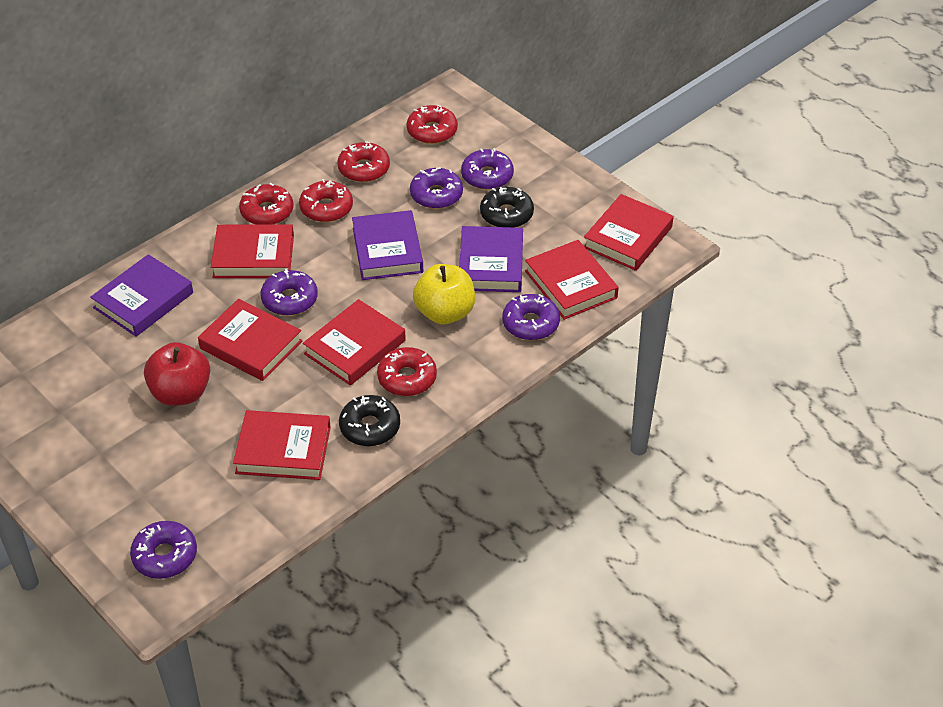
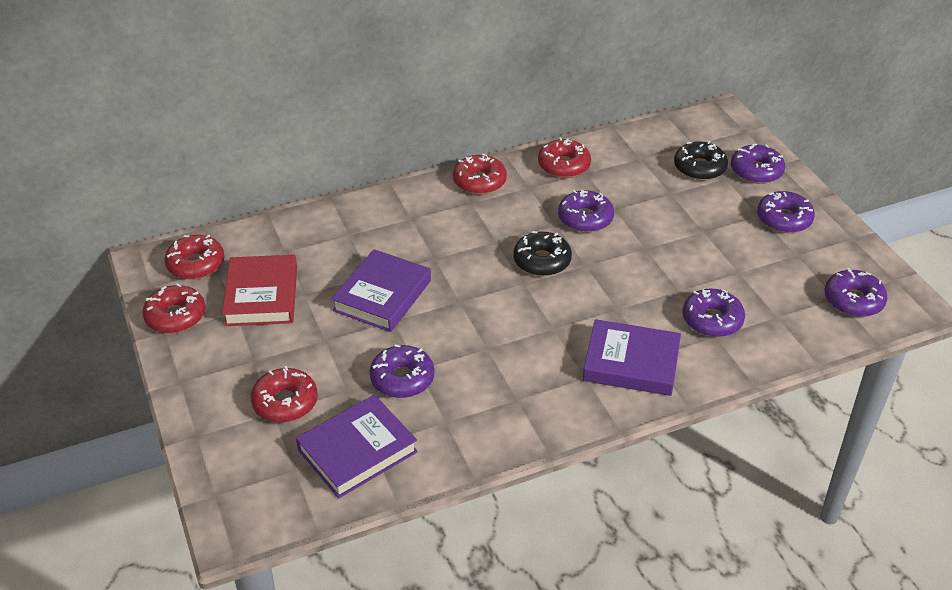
purple donut: [130,521,197,579] [260,269,318,316] [410,167,463,209] [461,148,514,190] [502,294,560,340] = 5 -> [370,344,434,398] [558,190,614,232] [682,289,745,337] [731,144,785,184] [757,191,815,233] [825,268,888,317] = 6
red apple: [144,342,210,406] = 1 -> none = 0
red book: [198,299,302,381] [211,224,294,278] [233,410,331,480] [303,299,406,386] [525,240,619,320] [584,194,673,271] = 6 -> [222,255,297,326] = 1
yellow apple: [413,264,475,324] = 1 -> none = 0

